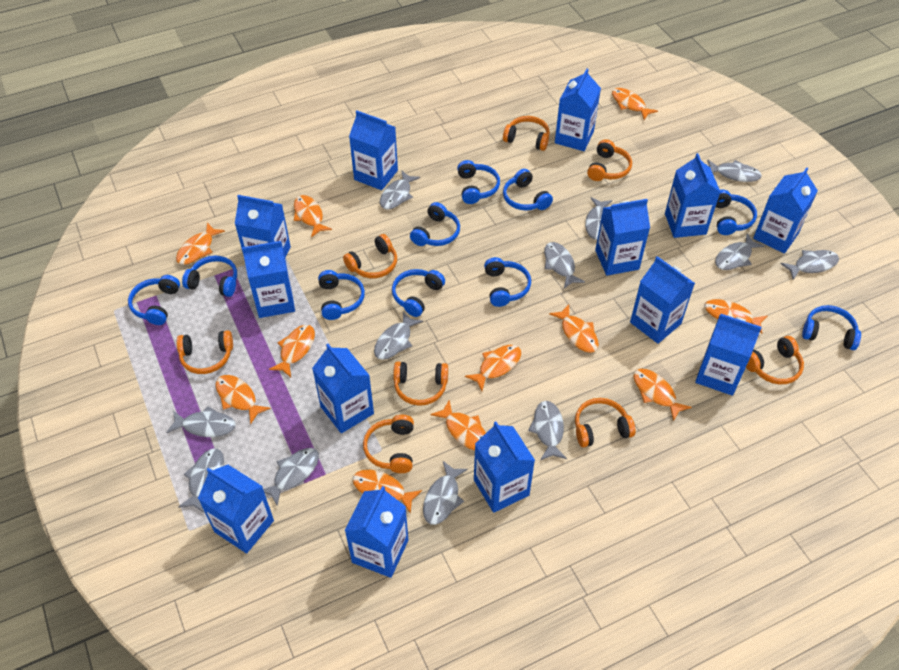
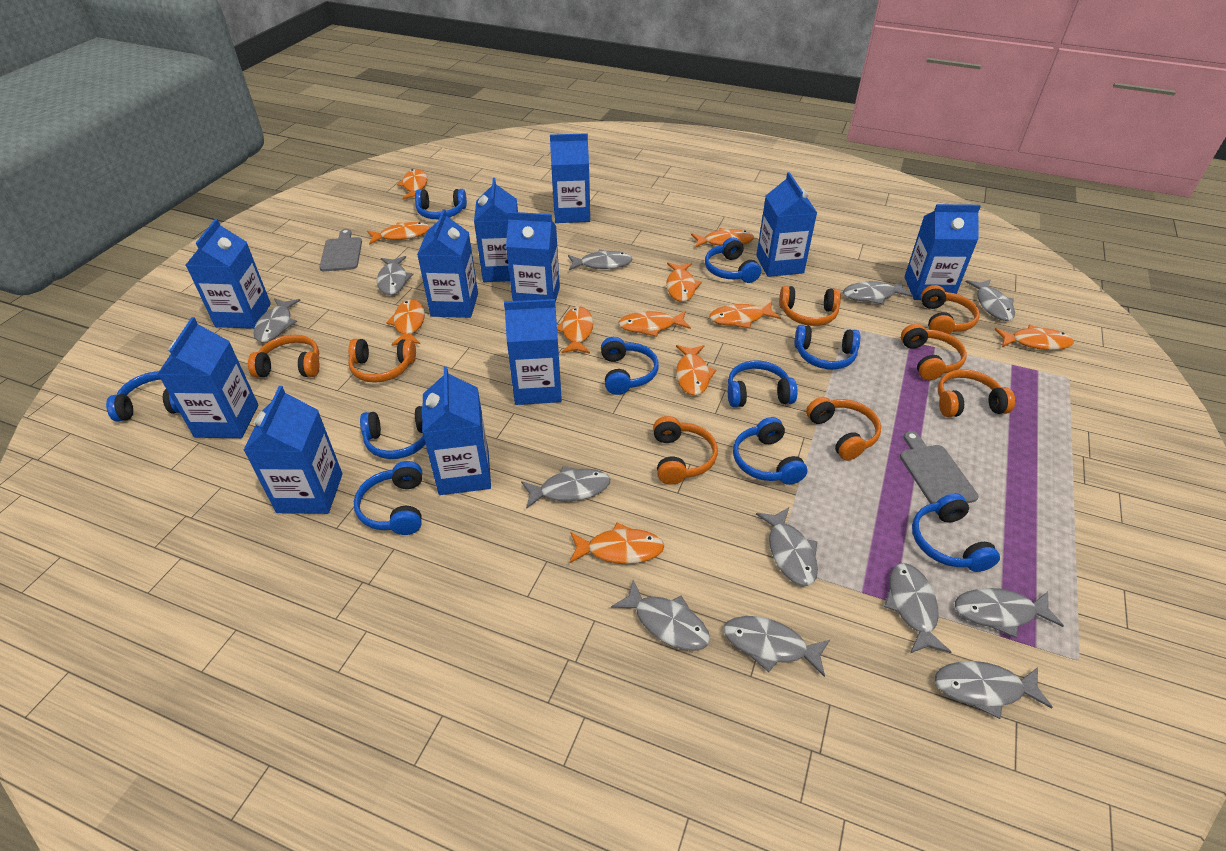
blue carton: [198,465,274,554] [235,195,291,258] [242,241,295,318] [312,344,374,433] [345,486,408,578] [349,110,398,190] [474,421,535,513] [555,68,601,151] [595,199,650,276] [630,256,695,344] [665,153,720,238] [695,314,762,396] [753,167,818,254] = 13 -> [158,317,258,438] [186,219,271,329] [243,386,343,514] [417,209,478,318] [422,367,491,495] [474,178,518,282] [504,299,562,405] [506,212,560,303] [550,133,590,223] [756,172,817,277] [904,204,981,300] = 11
grey cutting board: none = 0 -> [320,229,362,271] [900,431,978,504] = 2

